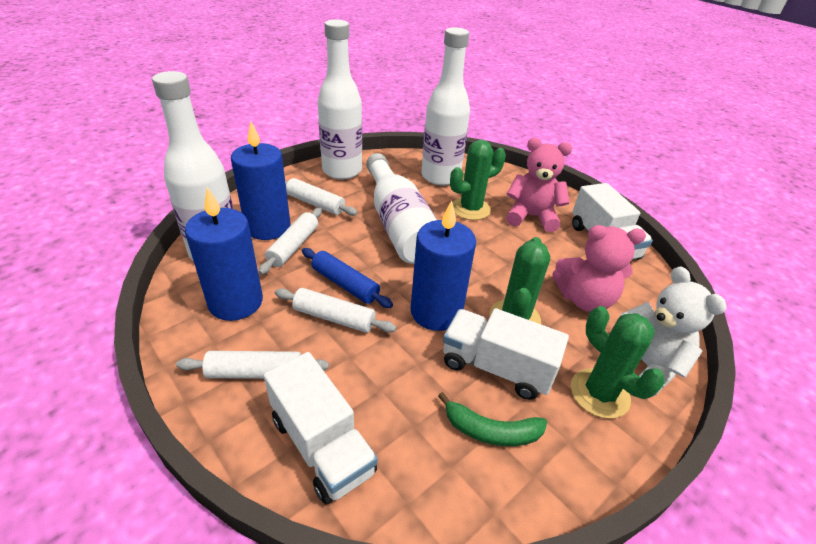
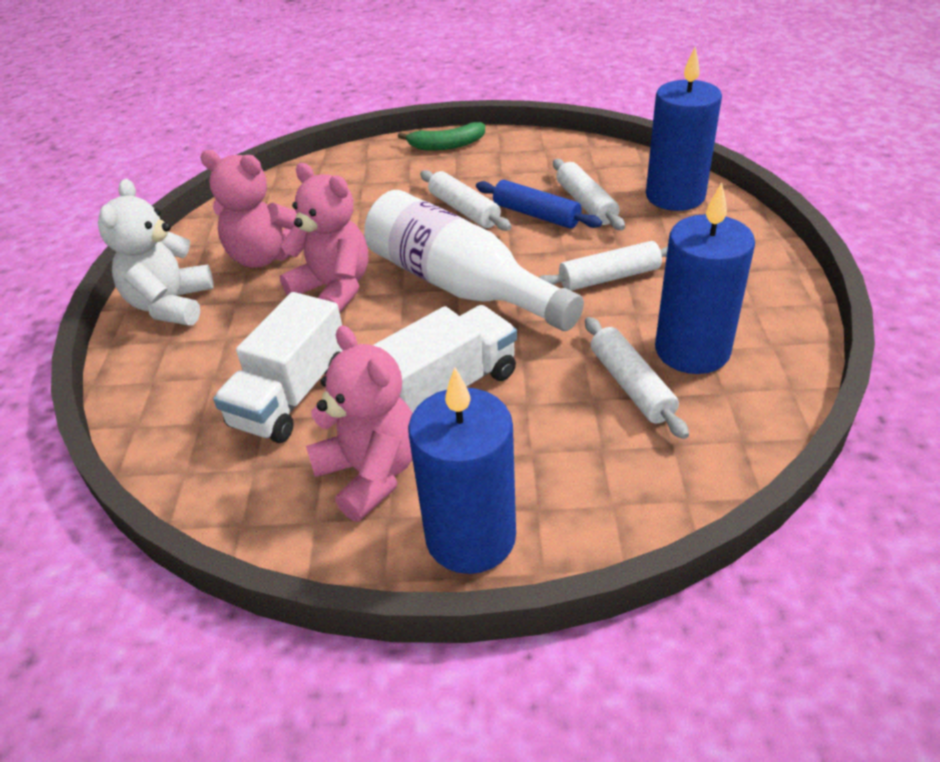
green cactus: [450,140,506,220] [490,237,550,324] [571,306,664,419] = 3 -> none = 0
pink teddy bear: [506,138,572,232] [552,225,646,312] = 2 -> [200,150,297,268] [280,163,368,313] [306,326,413,522] = 3
white bottle: [152,71,233,260] [318,19,362,180] [366,153,437,264] [421,27,470,186] = 4 -> [364,190,584,331] = 1
white truck: [264,352,378,504] [443,308,569,400] [572,183,653,260] = 3 -> [213,292,343,443] [373,305,517,413] = 2

